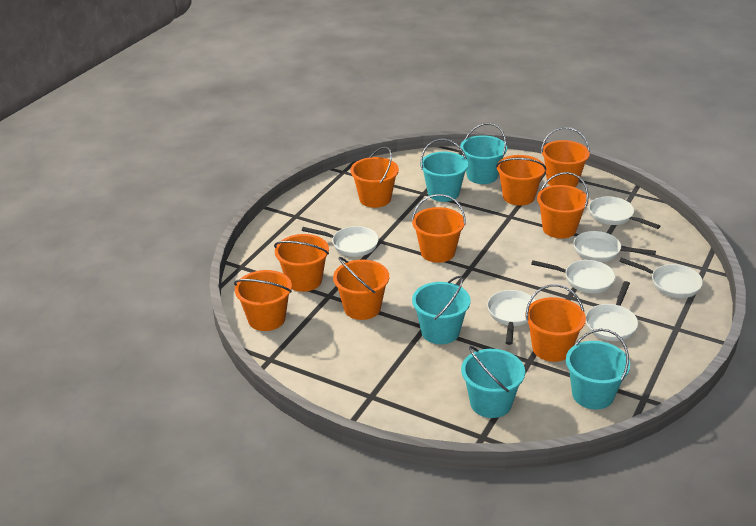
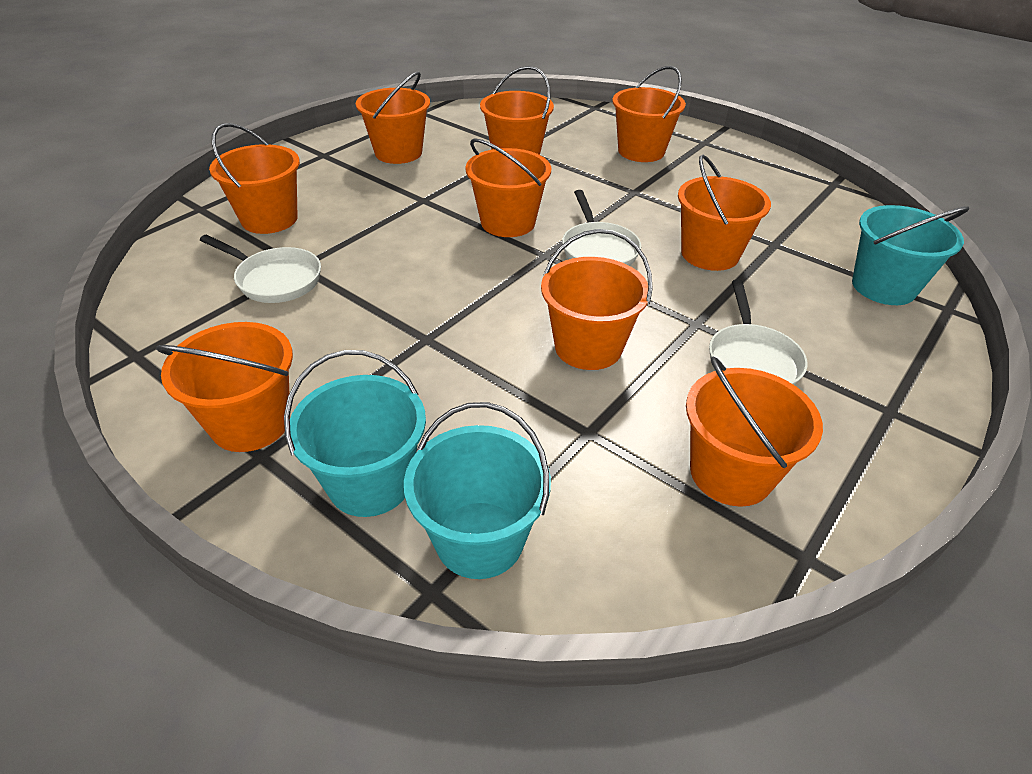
turquoise bucket: [412,276,471,344] [420,139,468,202] [460,123,507,184] [461,346,525,418] [566,329,630,410] = 5 -> [284,350,426,517] [404,402,551,579] [852,205,969,305] = 3
white pan: [302,226,379,257] [487,290,536,345] [531,260,615,293] [573,231,656,262] [586,281,638,341] [589,196,660,229] [619,258,703,298] = 7 -> [200,234,321,303] [562,190,641,266] [709,280,807,385] = 3

